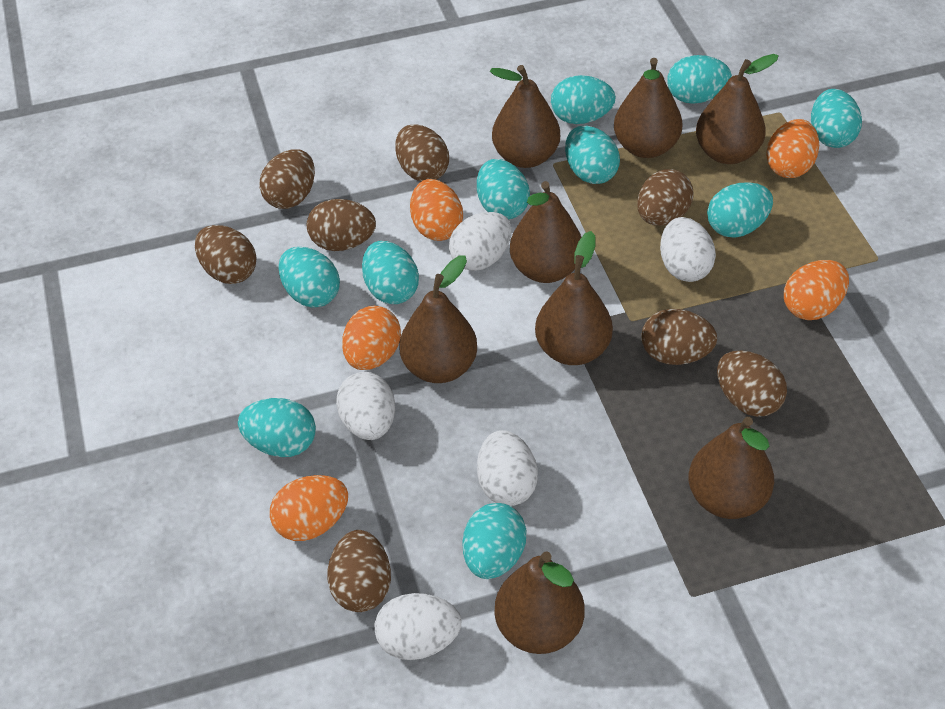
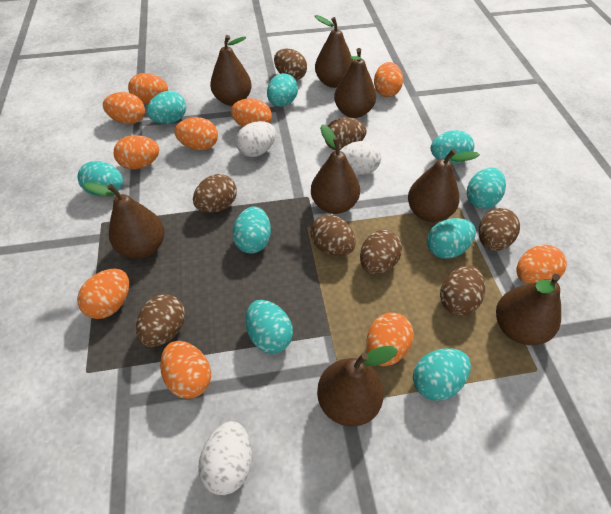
orange egg: [270,475,348,541] [342,306,401,370] [410,179,463,241] [766,119,819,178] [784,260,849,320] = 5 -> [77,269,129,319] [103,92,145,124] [114,135,159,170] [128,73,168,104] [160,341,211,399] [174,117,218,150] [231,98,272,127] [366,313,414,366] [374,62,403,97] [516,245,567,284] = 10
turquoise egg: [238,398,316,457] [278,247,340,308] [362,241,419,304] [463,503,527,579] [477,159,530,219] [551,75,616,124] [565,126,620,184] [667,55,732,104] [707,182,773,238] [811,89,862,148] = 10 -> [77,161,123,196] [147,91,186,124] [232,206,271,253] [246,300,293,354] [267,73,298,107] [413,348,471,401] [427,218,476,259] [431,130,474,164] [467,168,506,209] = 9
white egg: [336,372,395,440] [375,593,461,660] [449,212,512,271] [477,430,538,506] [660,217,716,282] = 5 -> [198,421,252,495] [236,121,276,157] [340,141,381,175] = 3

